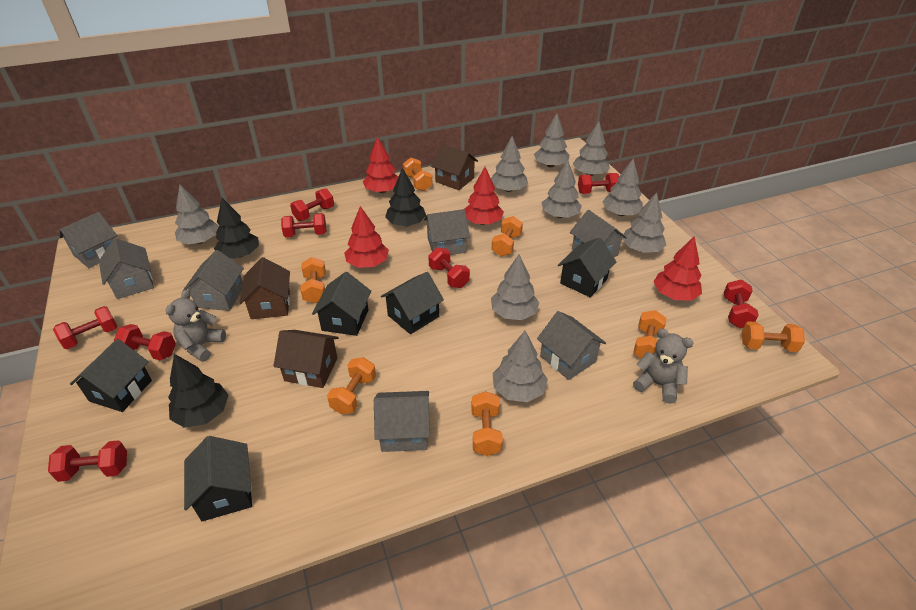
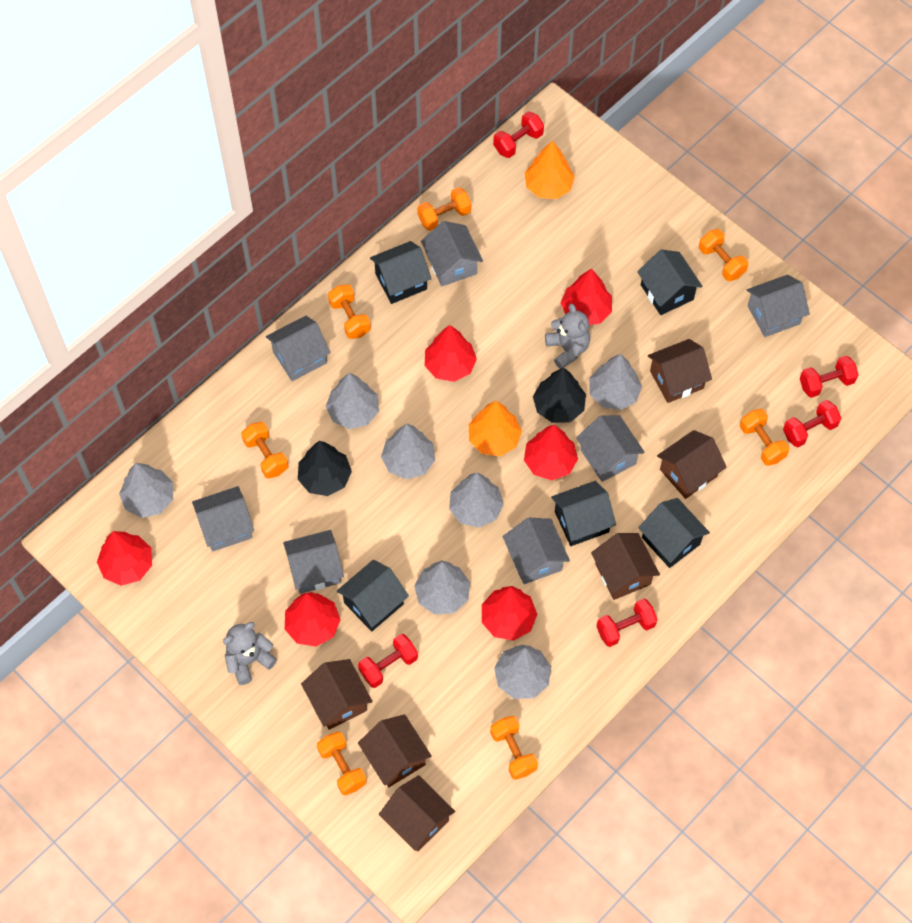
black tree: [168,354,229,428] [214,198,259,259] [385,168,426,226] = 3 -> [298,441,352,496] [533,367,586,423] = 2
brown house: [239,257,290,319] [273,330,338,388] [431,144,478,190] = 3 -> [301,659,373,730] [358,714,432,787] [379,775,455,851] [591,533,660,600] [648,339,712,403] [657,430,727,499] = 6
grey tree: [175,184,219,244] [491,136,528,192] [491,254,539,320] [493,331,548,402] [534,113,570,167] [541,160,582,218] [573,121,610,176] [603,158,643,216] [622,192,666,253] = 9 -> [119,463,173,518] [326,373,379,429] [381,424,435,479] [414,560,470,614] [449,473,504,528] [494,645,551,699] [589,354,642,410] = 7
orange tree: none = 0 -> [469,401,522,456] [525,141,575,199] = 2
red dumbbell: [48,440,127,482] [53,306,117,349] [114,324,176,360] [281,213,326,237] [290,188,334,221] [428,247,470,288] [578,173,619,194] [724,279,759,328] = 8 -> [358,634,418,688] [493,112,544,158] [596,599,658,647] [783,400,841,447] [800,355,859,398] = 5
red tree: [344,206,389,268] [363,137,398,193] [465,167,504,225] [653,236,702,301] = 4 -> [97,531,152,586] [285,592,341,647] [425,325,477,382] [482,586,537,641] [524,425,578,480] [560,268,612,325] = 6

